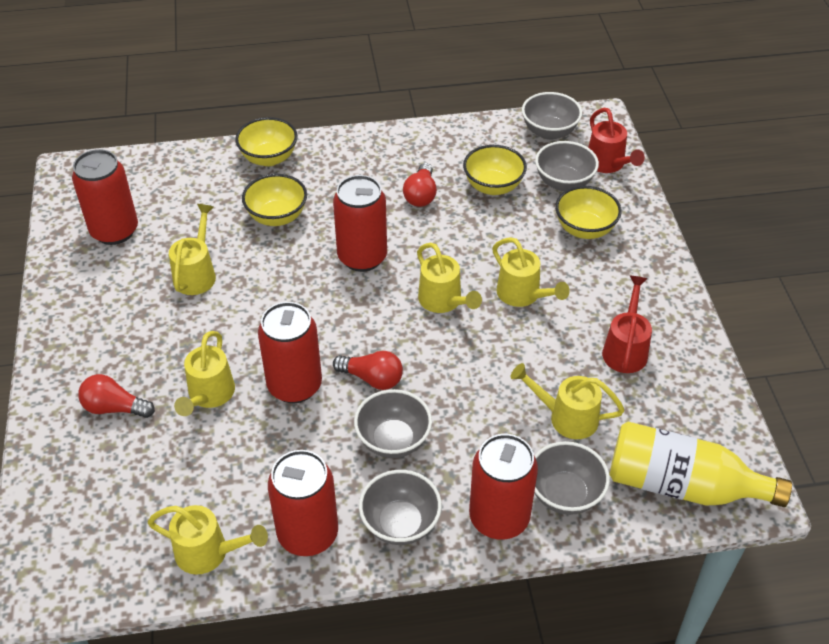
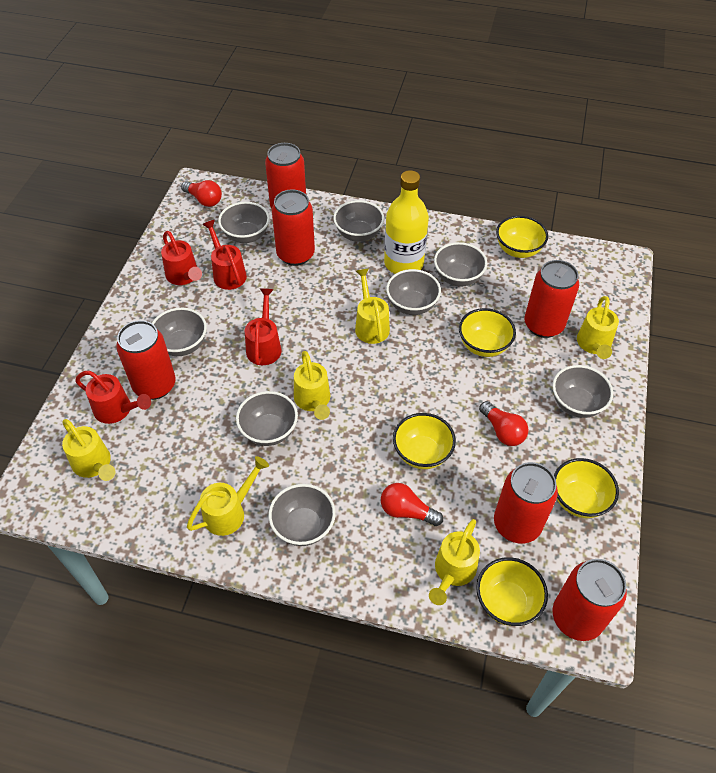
grey bowl: [354,389,432,458] [359,470,442,545] [522,92,582,140] [534,441,610,515] [535,141,599,191] = 5 -> [152,308,207,356] [218,202,270,243] [236,391,298,446] [269,484,336,546] [333,200,384,242] [386,269,441,315] [434,242,487,286] [552,365,613,418] = 8
red can: [72,149,138,245] [258,302,322,403] [268,450,338,556] [333,175,387,272] [469,434,538,540] = 5 -> [116,320,176,400] [265,143,306,208] [272,189,315,266] [494,462,558,544] [524,260,579,338] [553,559,627,641] = 6
red watering can: [588,108,645,173] [602,276,652,373] = 2 -> [75,371,151,424] [161,231,202,285] [202,220,247,290] [245,288,281,365] = 4
yellow bowl: [235,117,298,166] [242,174,307,226] [463,145,527,195] [555,186,622,239] = 4 -> [393,413,456,469] [459,308,516,357] [476,557,548,626] [496,216,548,258] [554,458,619,518] = 5

